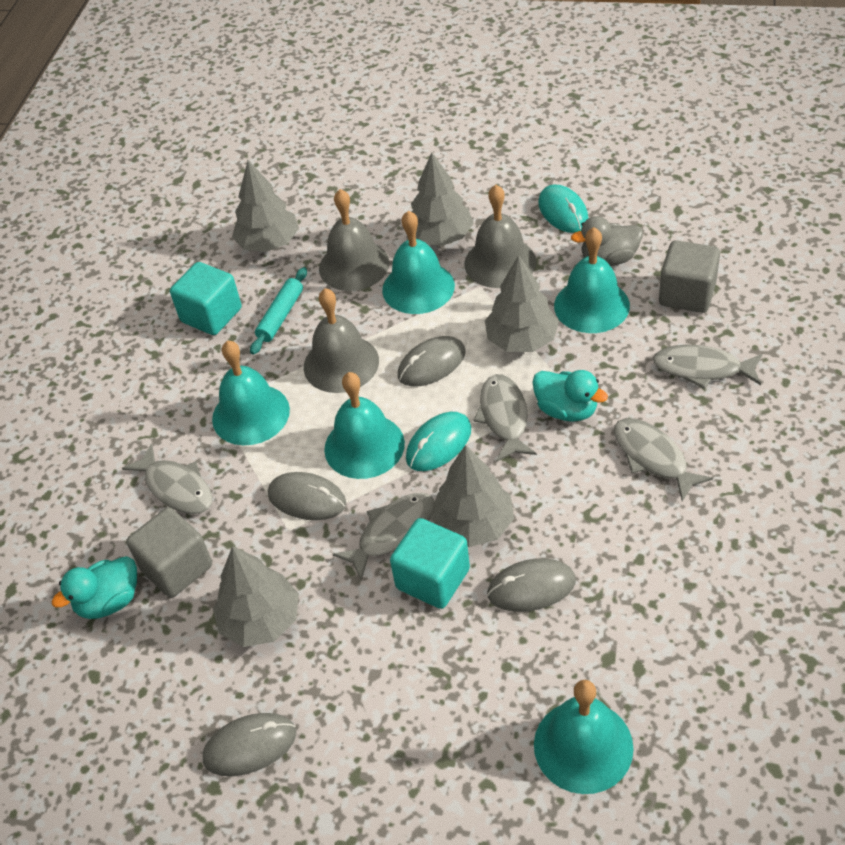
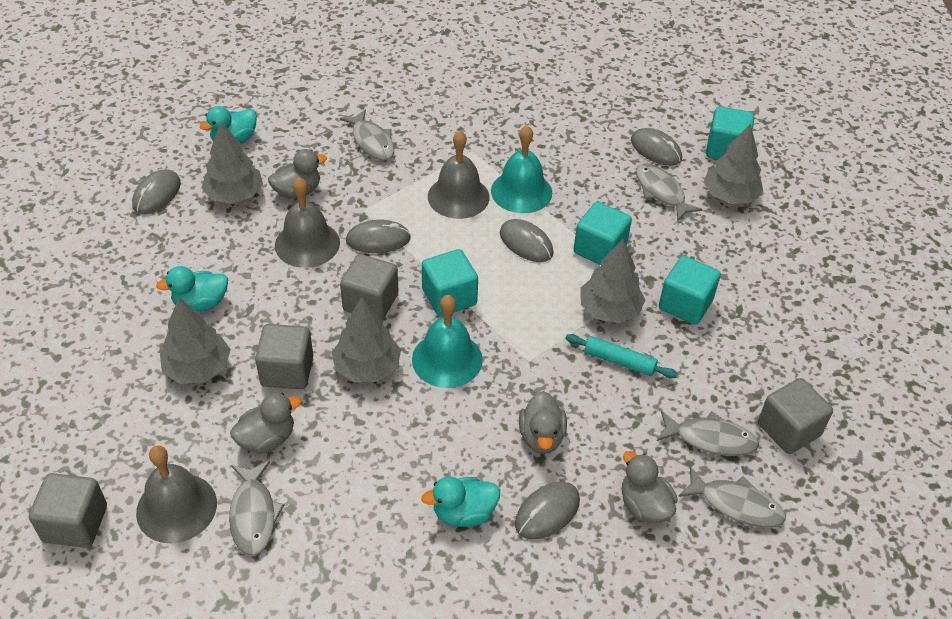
grey cube: [126,507,212,598] [659,240,720,313] = 2 -> [29,473,107,548] [255,324,313,389] [340,254,398,320] [758,378,833,454] = 4
grey duck: [571,216,643,266] = 1 -> [230,393,301,454] [268,149,327,199] [519,391,567,454] [622,451,677,523] = 4
grey mouse: [203,713,296,776] [268,472,346,520] [398,336,466,387] [487,558,576,612] = 4 -> [132,169,181,214] [346,220,411,253] [500,219,554,262] [515,482,580,540] [631,128,682,166] = 5
turquoise bell: [212,340,290,445] [324,372,405,479] [382,211,455,314] [534,680,634,794] [554,227,630,333] = 5 -> [412,295,483,388] [491,125,552,213] = 2
turquoise cube: [170,262,241,335] [390,518,470,609] = 2 -> [422,249,478,316] [573,202,632,265] [659,256,721,325] [706,106,754,159] = 4
turquoise duck: [52,556,137,619] [532,370,608,422] = 2 -> [156,266,228,312] [200,106,257,144] [421,476,500,527] = 3
turquoise mouse: [406,412,471,471] [538,185,588,233] = 2 -> none = 0

